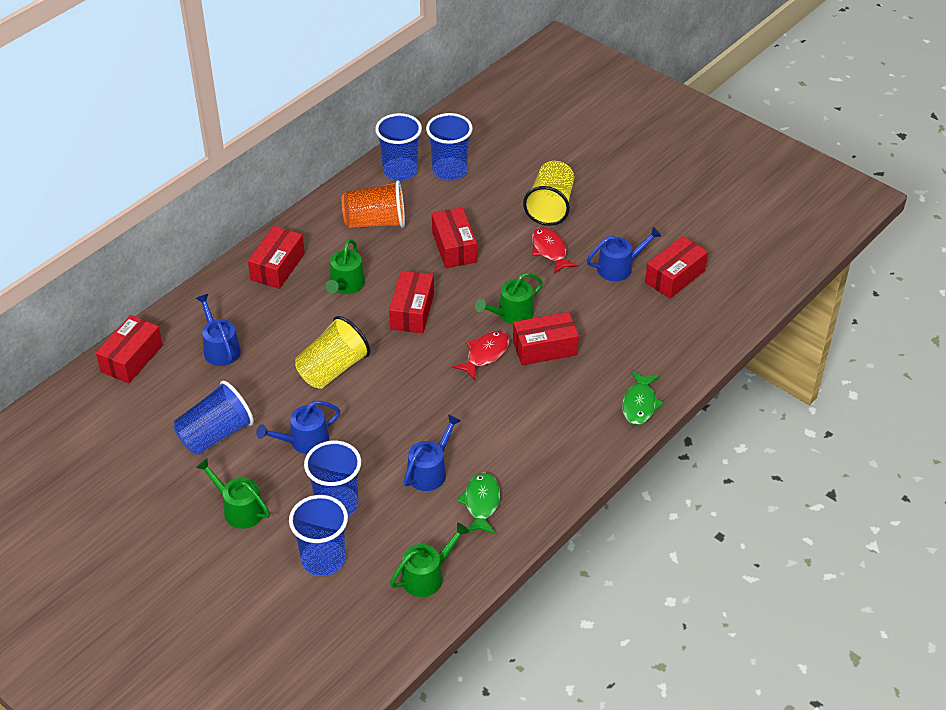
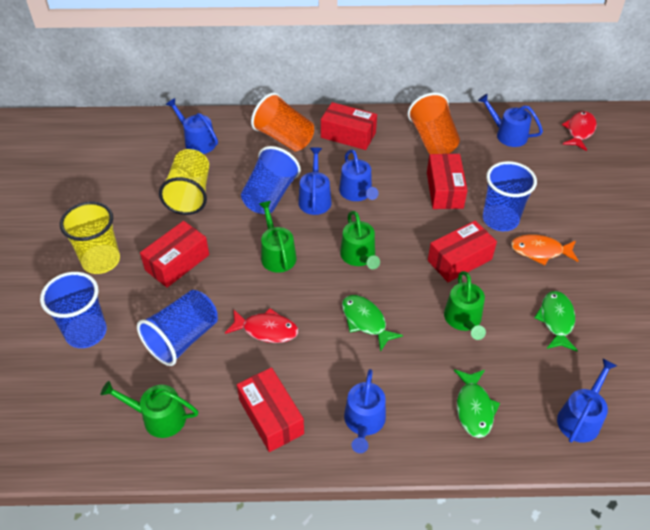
blue cup: [174,381,254,455] [289,495,348,576] [304,441,361,517] [375,113,422,181] [426,113,473,180] = 5 -> [40,272,107,348] [137,290,218,366] [241,146,301,214] [483,161,537,231] = 4
blue watering can: [196,294,241,366] [256,401,341,454] [404,415,461,491] [586,227,661,281] = 4 -> [166,98,218,154] [298,147,332,215] [339,149,379,201] [344,369,386,453] [478,94,543,147] [557,358,617,443] = 6
green fish: [457,472,500,534] [622,371,664,425] = 2 -> [342,295,403,352] [454,369,500,438] [534,291,578,351] = 3
orange cup: [342,180,405,228] = 1 -> [251,92,314,151] [408,92,460,154] = 2
orange fish: none = 0 -> [511,234,579,265] = 1
red box: [96,315,163,383] [248,226,305,289] [389,270,434,333] [432,207,477,268] [513,312,579,365] [645,236,708,299] = 6 -> [140,221,209,288] [237,367,304,452] [321,102,377,150] [427,154,468,209] [428,221,497,282] = 5

